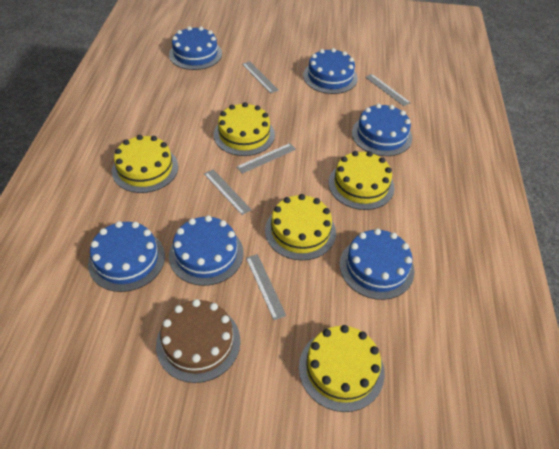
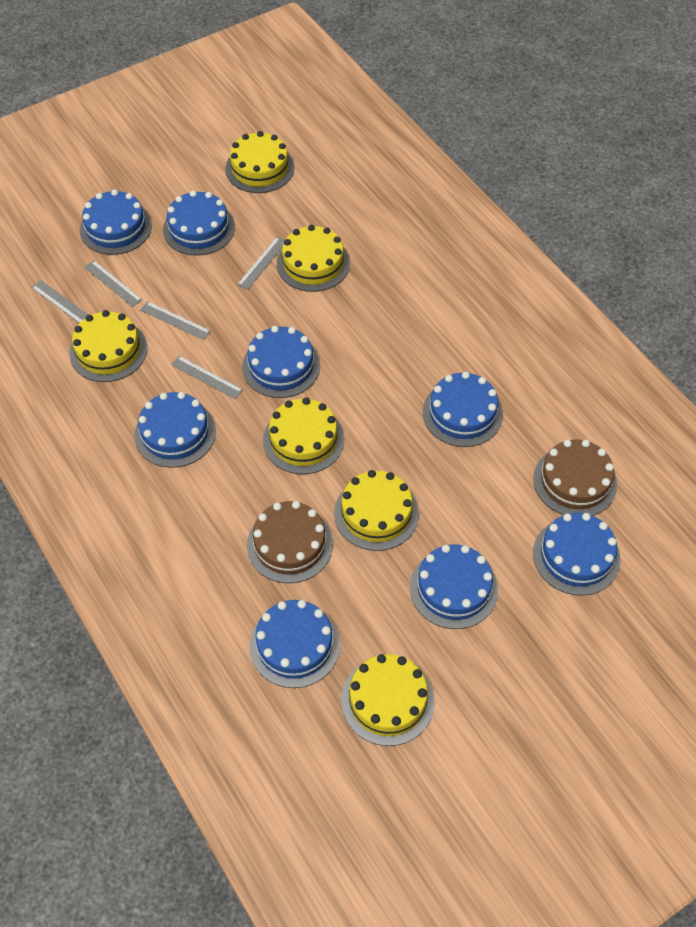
blue cake: [88,221,165,292] [169,26,222,70] [169,215,244,286] [303,48,358,94] [340,228,415,300] [352,103,412,156] = 6 -> [80,189,152,255] [134,392,216,468] [163,191,235,256] [242,326,320,398] [249,600,340,688] [410,544,498,629] [423,372,503,447] [533,513,620,596] = 8
brown cake: [156,299,241,383] = 1 -> [247,501,333,583] [533,440,617,516] = 2
yellow cake: [112,135,178,193] [214,102,275,156] [265,194,336,260] [299,325,385,412] [329,151,394,210] = 5 -> [69,310,147,382] [225,131,294,193] [263,397,344,474] [277,225,350,292] [334,470,419,551] [341,654,435,746] = 6

